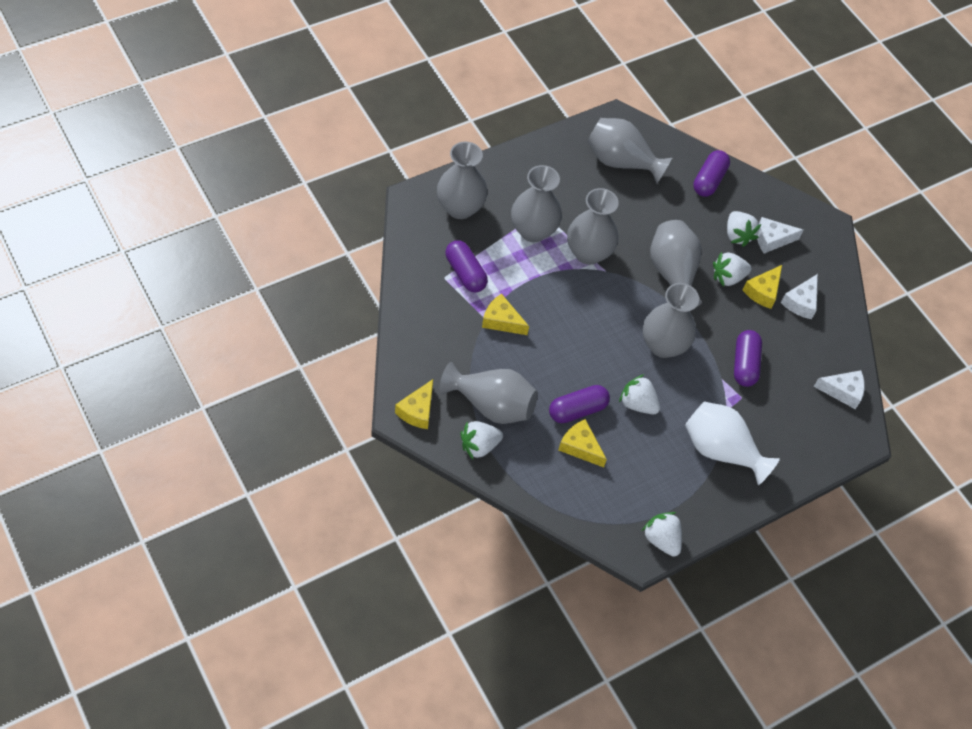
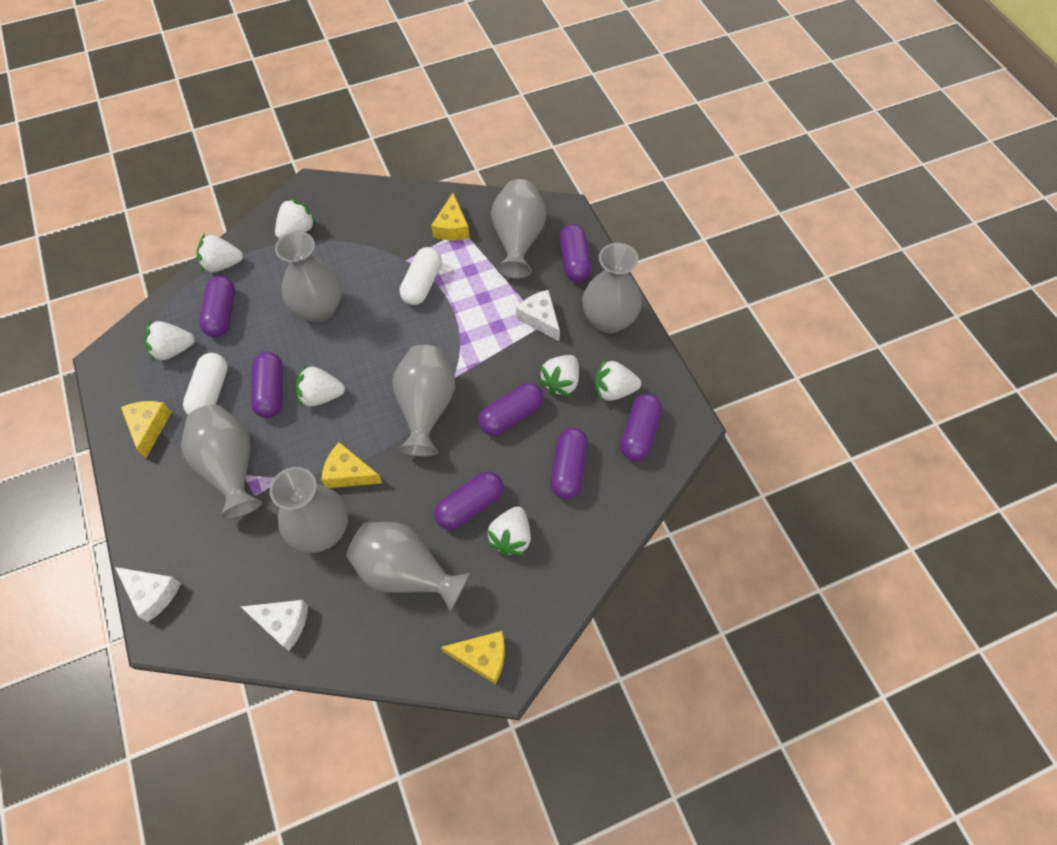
purple capsule: [445,240,488,292] [549,385,610,423] [693,150,730,197] [734,330,762,387] = 4 -> [199,276,235,337] [251,352,283,418] [434,472,503,530] [478,383,543,436] [551,428,588,499] [559,224,592,282] [620,394,662,461] = 7
white capsule: none = 0 -> [183,353,228,414] [400,247,442,305] = 2
white strawberry: [461,421,503,459] [619,374,660,414] [642,512,682,557] [713,252,752,287] [727,211,761,247] = 5 -> [144,321,195,362] [197,234,243,272] [275,198,316,239] [295,365,345,407] [487,507,531,556] [538,355,579,397] [595,360,641,401] = 7
white vase: [685,401,780,485] = 1 -> none = 0

